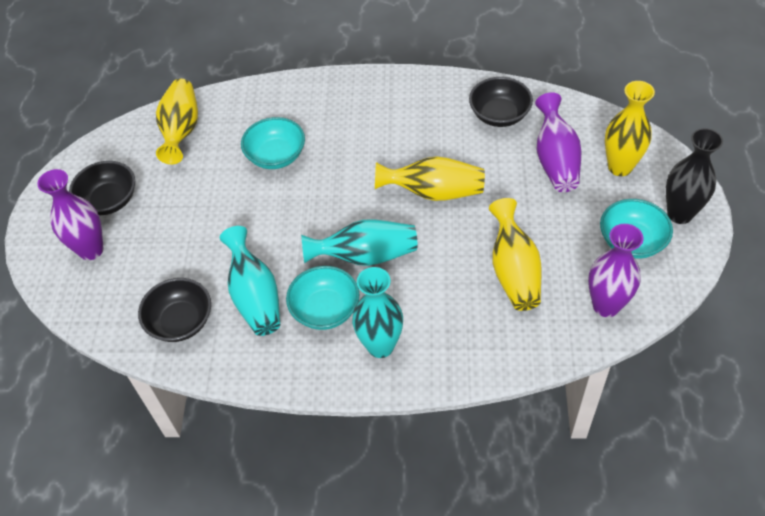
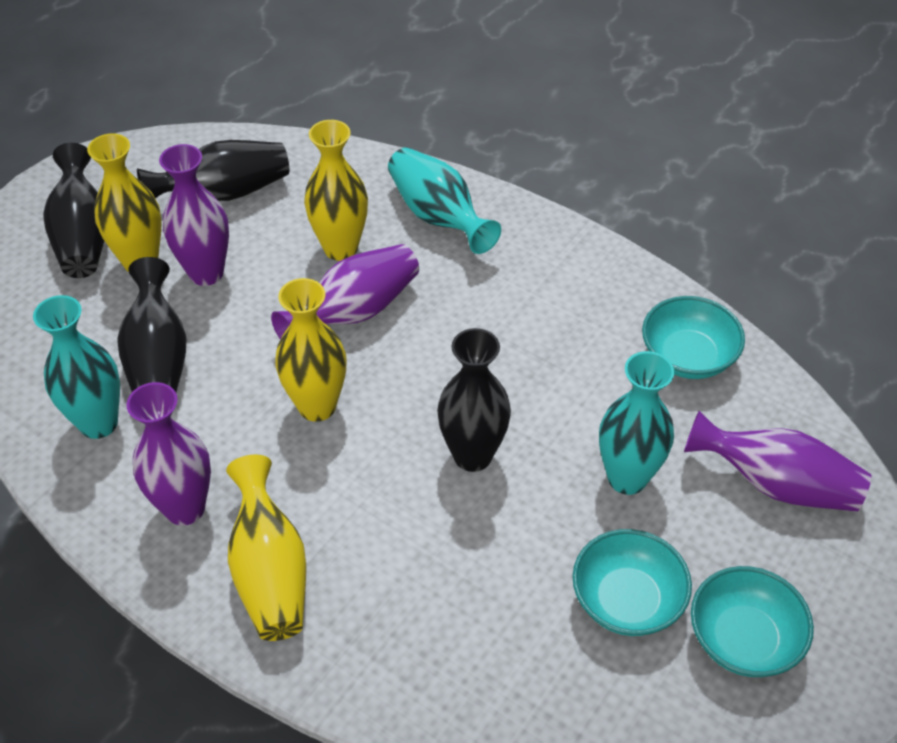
black bowl: [69,161,135,215] [138,278,211,342] [469,77,533,127] = 3 -> none = 0
black vase: [666,128,723,224] = 1 -> [43,143,104,278] [117,257,187,392] [137,140,289,201] [437,328,511,472] = 4
purple vase: [37,169,104,260] [535,92,581,192] [588,224,644,317] = 3 -> [127,382,211,526] [159,144,229,286] [271,244,419,340] [684,411,871,512] = 4

